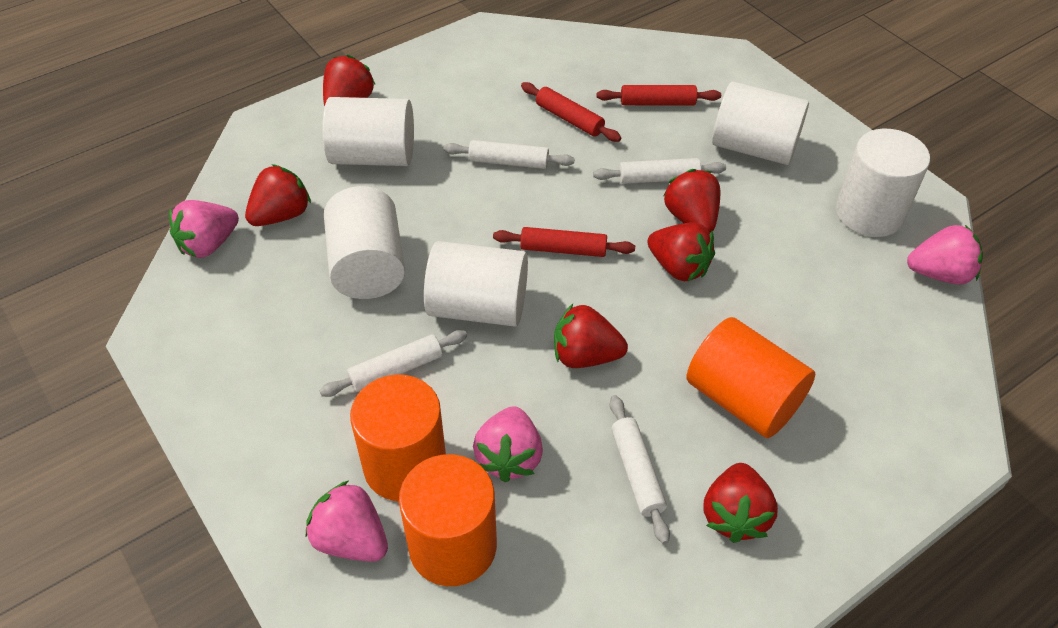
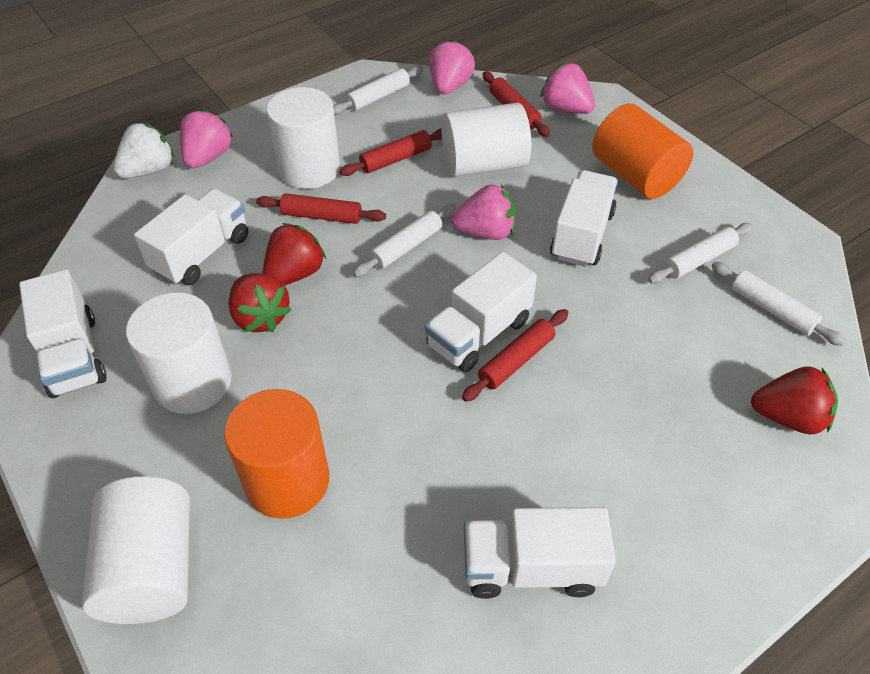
orange cylinder: [350,374,446,501] [399,454,497,586] [687,317,815,438] = 3 -> [224,389,329,519] [592,103,693,199] = 2
red rolling pin: [493,227,635,257] [521,82,621,142] [597,85,721,105] = 3 -> [256,193,386,224] [340,128,442,176] [462,309,568,402] [482,71,550,137] = 4
red strawberry: [245,164,311,226] [323,55,376,106] [554,304,628,368] [647,222,715,282] [663,169,720,232] [704,463,778,543] = 6 -> [228,273,292,332] [263,223,326,285] [751,366,838,434] = 3
white cylinder: [322,97,414,166] [324,186,405,299] [424,241,528,327] [712,82,809,165] [836,129,930,237] = 5 -> [82,476,190,624] [126,292,232,414] [266,87,340,189] [441,103,531,177] = 4
white strawberry: none = 0 -> [114,123,175,178] = 1
white truck: none = 0 -> [19,269,106,398] [134,189,248,285] [425,252,537,372] [464,507,616,599] [550,170,618,267] = 5

